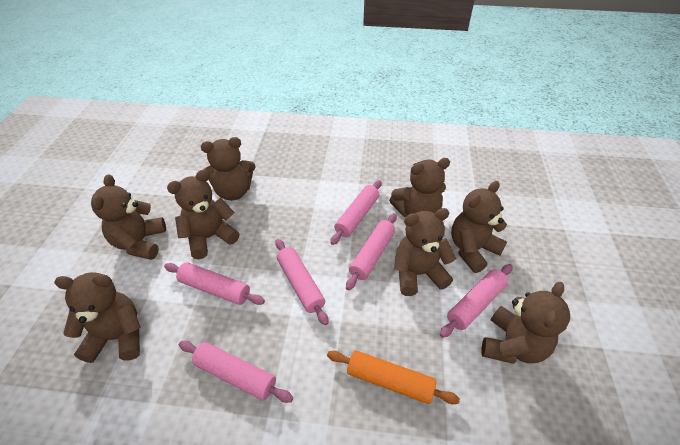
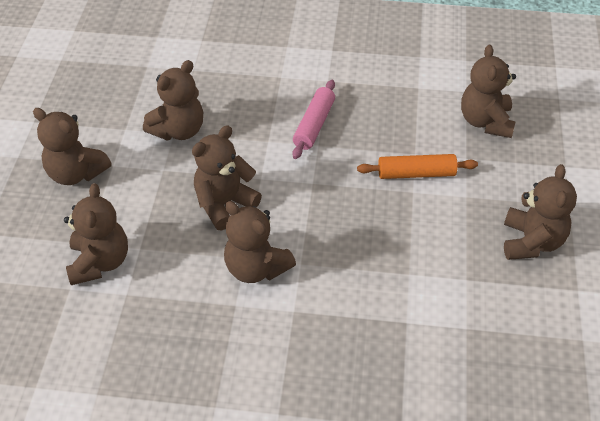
brown teddy bear: [54,272,141,363] [91,174,166,260] [167,170,240,259] [201,137,255,201] [389,158,450,217] [394,208,456,296] [451,181,507,273] [481,282,570,364] = 8 -> [33,108,112,185] [64,183,128,285] [143,60,203,140] [192,125,262,230] [224,201,296,283] [461,45,516,138] [504,164,577,260] = 7
pink rolling pin: [164,262,265,305] [179,341,293,403] [275,239,329,325] [330,180,382,245] [346,213,397,290] [440,264,513,338] = 6 -> [292,80,335,159] = 1

